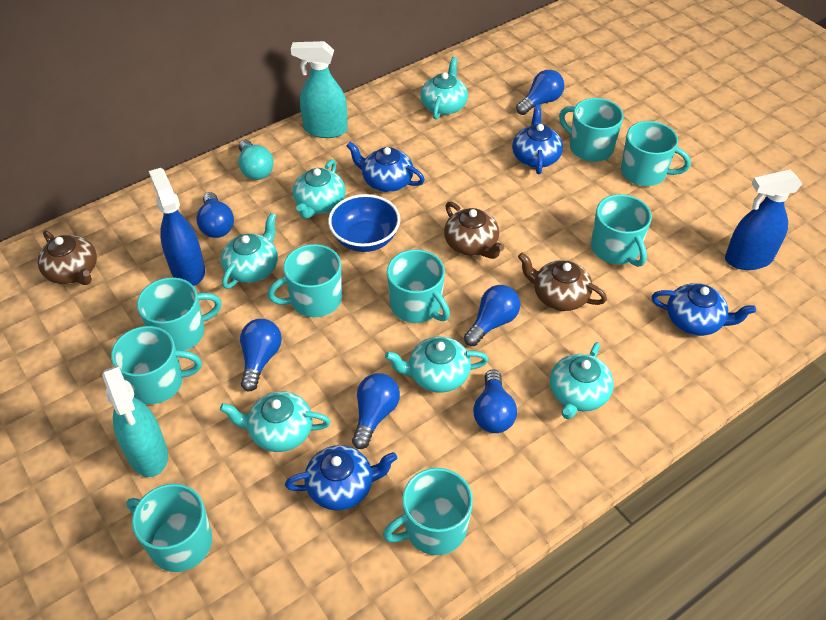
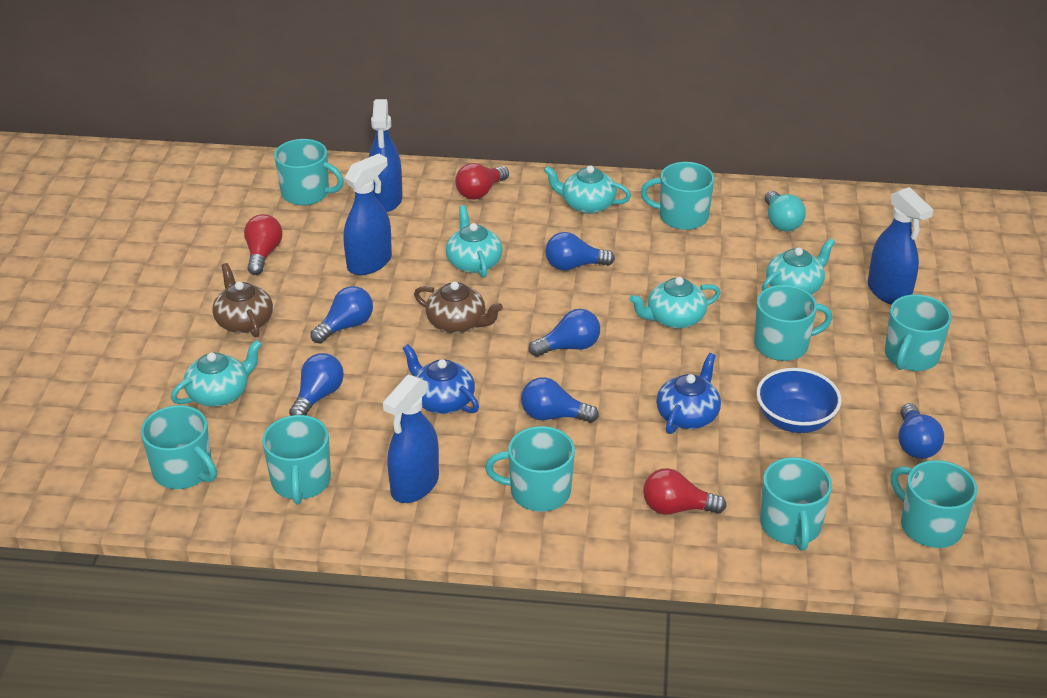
blue spray bottle: [149,168,205,286] [725,169,802,270] = 2 -> [344,154,392,275] [369,99,403,212] [383,374,439,503] [868,187,934,305] = 4
blue teapot: [285,445,397,511] [347,142,425,192] [512,105,563,174] [652,283,756,336] = 4 -> [402,344,479,414] [656,353,721,434] = 2
brown teapot: [38,230,97,285] [444,202,505,259] [518,253,607,311] = 3 -> [212,263,273,337] [414,282,503,333] = 2
red light bulb: none = 0 -> [244,214,283,275] [455,163,509,200] [643,468,727,515] = 3
turquoise spray bottle: [102,365,168,477] [291,41,348,138] = 2 -> none = 0
turquoise teapot: [220,391,331,452] [221,213,278,289] [293,160,346,219] [385,336,489,393] [420,57,468,120] [550,342,614,419] = 6 -> [171,340,262,407] [445,205,503,278] [544,166,631,214] [629,277,721,329] [762,238,835,295] = 5

